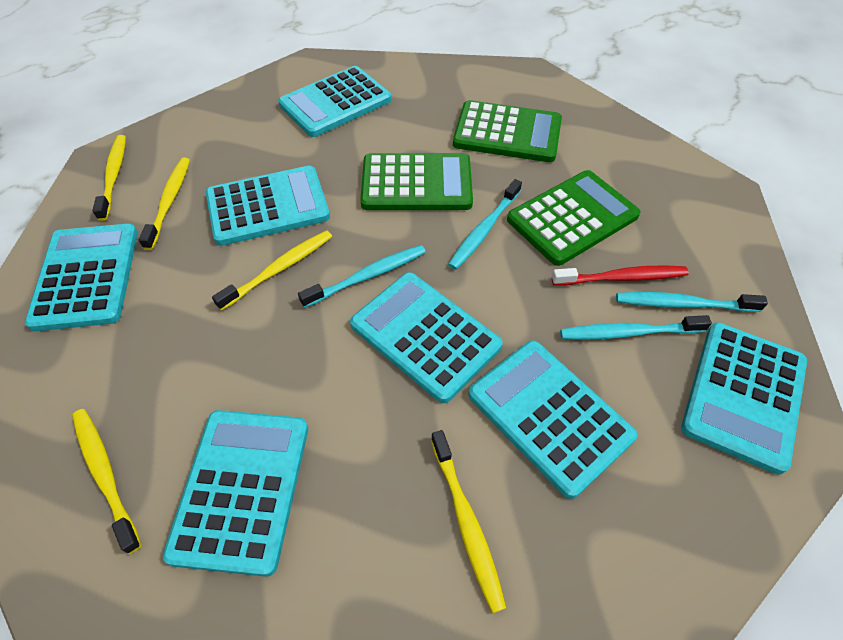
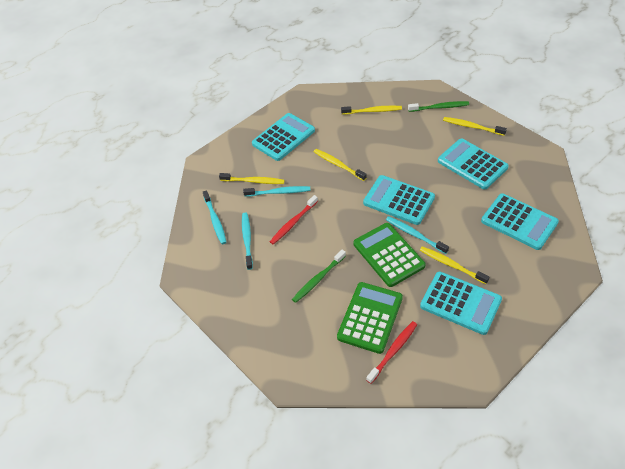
green calculator: [360,153,473,210] [453,100,562,162] [507,170,641,266] = 3 -> [337,282,403,354] [353,223,426,287] = 2
green toothbrush: none = 0 -> [292,250,346,303] [408,101,469,112] = 2
red toothbrush: [552,265,689,286] = 1 -> [270,195,318,245] [367,321,417,384] = 2
turquoise calculator: [25,224,138,331] [163,410,308,577] [206,166,330,246] [278,66,391,137] [350,272,503,403] [468,340,637,499] [681,322,807,475] = 7 -> [252,113,315,161] [363,175,435,225] [420,272,502,335] [438,138,509,189] [481,193,559,250] = 5

